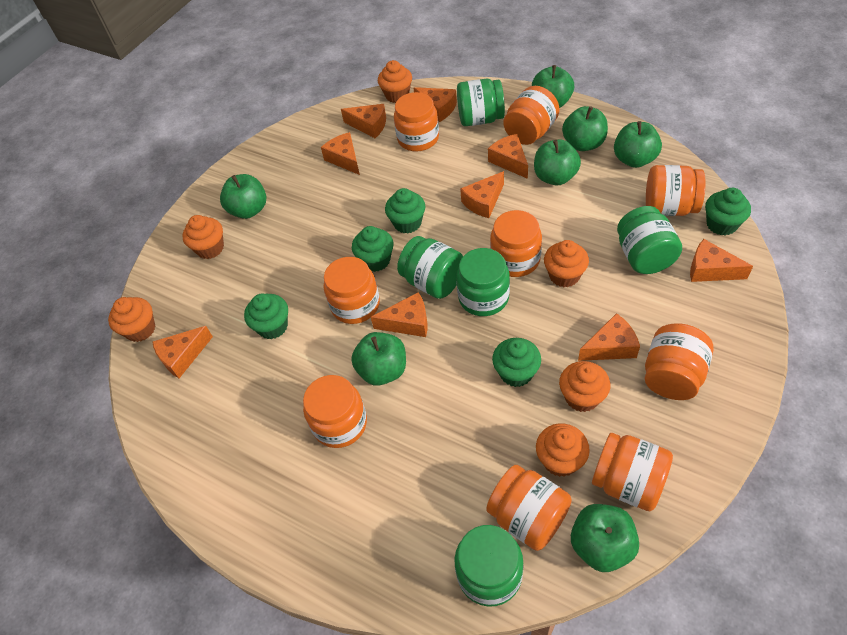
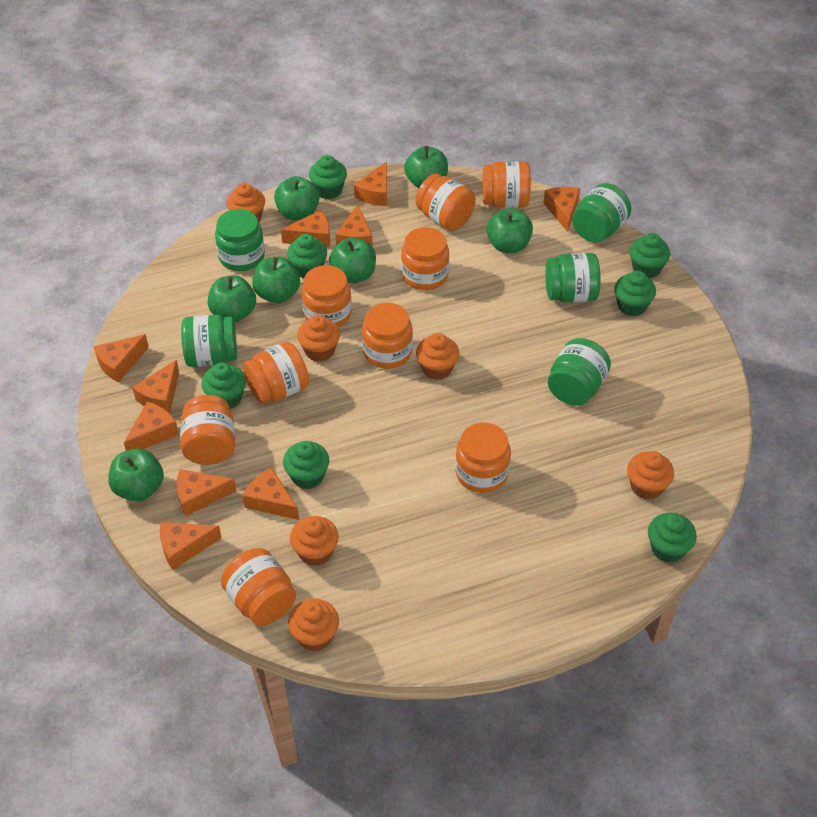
green cupcake: [244,293,288,339] [352,226,394,272] [385,188,426,234] [492,338,541,387] [705,188,751,236] = 5 -> [202,362,246,409] [283,441,329,489] [287,234,327,278] [309,155,347,199] [614,271,656,317] [630,233,670,278] [648,513,697,563] = 7
orange cheese: [152,326,213,378] [321,132,360,175] [341,104,386,138] [371,292,427,337] [414,87,457,122] [460,171,504,218] [488,134,528,179] [578,313,640,361] [690,239,753,282] = 9 -> [94,334,149,383] [124,402,179,451] [132,360,179,414] [160,522,222,570] [177,469,236,516] [243,467,299,520] [281,210,330,247] [336,205,373,247] [354,162,387,206] [543,187,580,232] = 10

